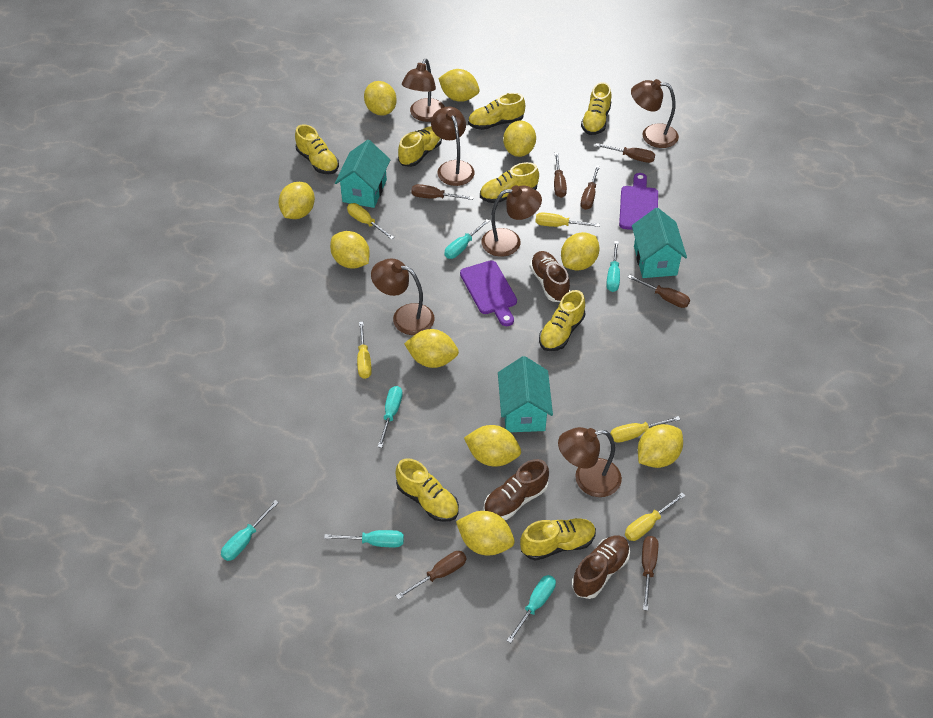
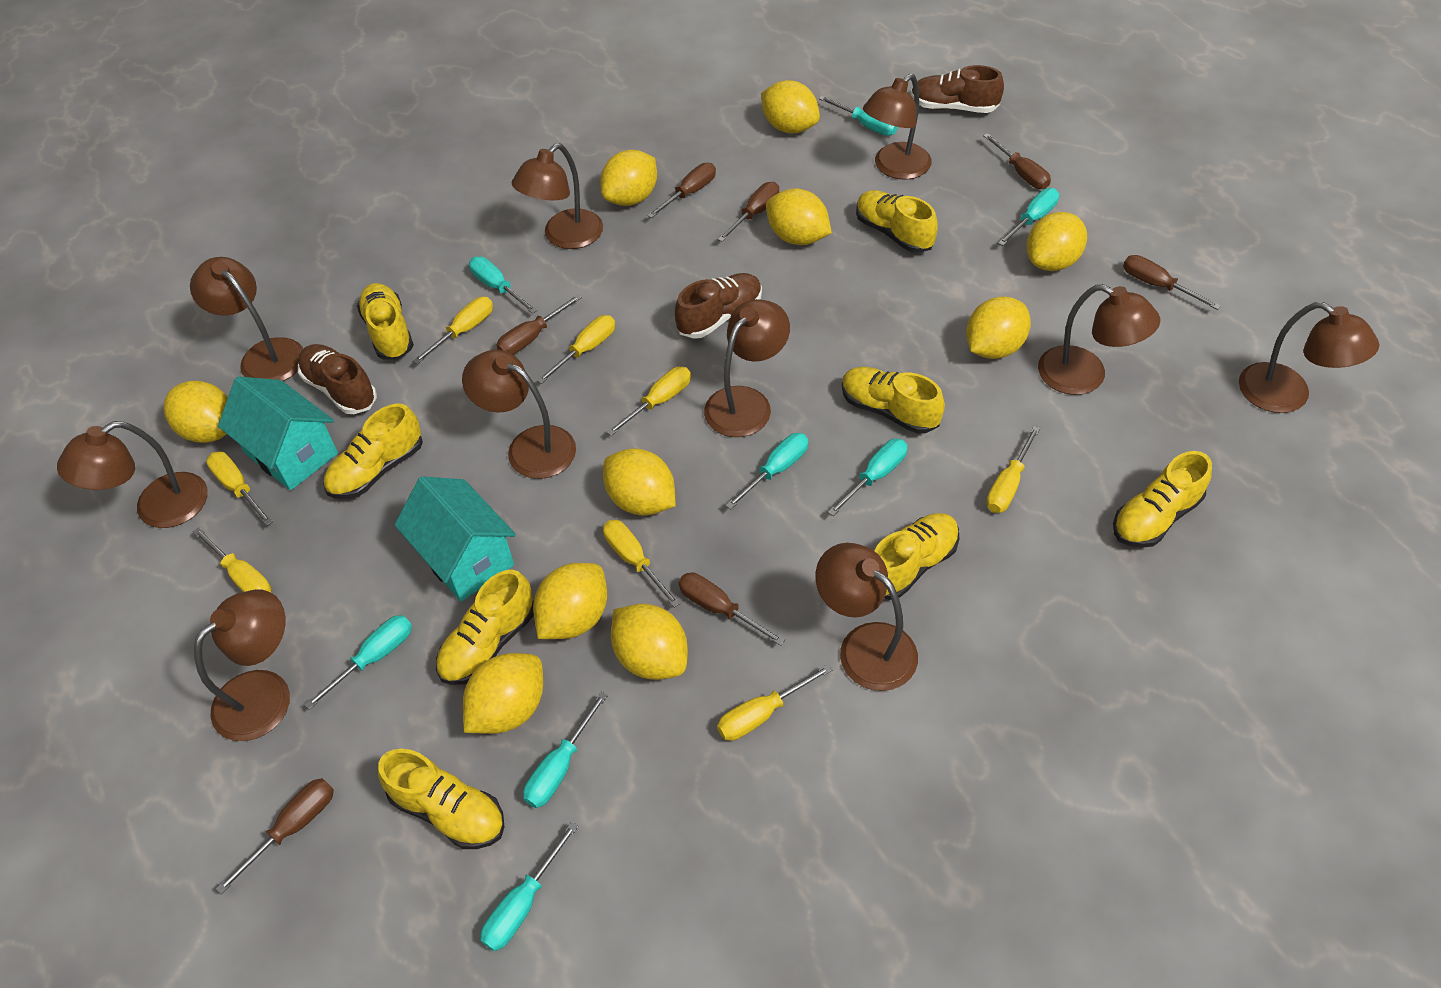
brown lamp: [371,259,434,335] [402,59,445,122] [431,106,475,186] [481,185,542,257] [558,427,622,497] [631,79,679,148] = 6 -> [57,421,208,528] [190,257,303,381] [194,589,290,741] [462,350,576,479] [512,143,603,249] [704,299,790,437] [815,543,918,691] [863,74,932,180] [1038,284,1160,395] [1239,302,1379,413] = 10
purple cutting board: [460,260,517,326] [619,173,658,230] = 2 -> none = 0
turquoise house: [335,140,390,208] [498,356,553,432] [632,208,687,278] = 3 -> [218,376,338,490] [395,476,516,602] = 2
turquoise screwdriver: [221,500,279,561] [324,530,404,547] [378,386,403,448] [444,219,490,259] [506,575,556,643] [606,241,620,292] = 6 -> [304,615,412,710] [469,256,538,314] [480,822,579,951] [523,692,608,808] [725,433,808,510] [819,96,898,136] [828,439,907,516] [998,188,1059,246] = 8
yellow screwdriver: [347,203,394,239] [357,322,372,379] [536,212,600,227] [610,416,681,443] [625,493,685,541] = 5 -> [193,527,271,592] [206,452,273,526] [413,297,493,364] [537,315,615,384] [603,520,680,608] [606,367,691,436] [717,664,832,741] [986,426,1040,513] = 8

